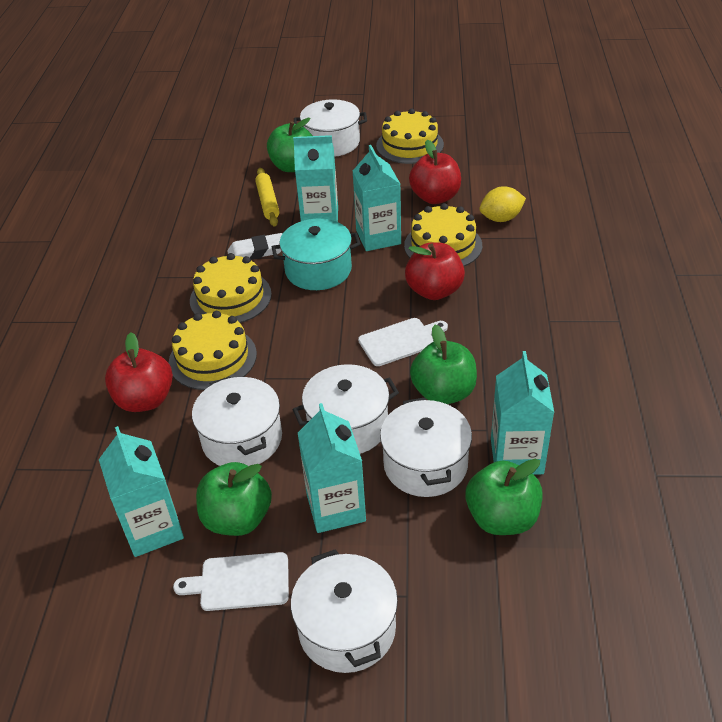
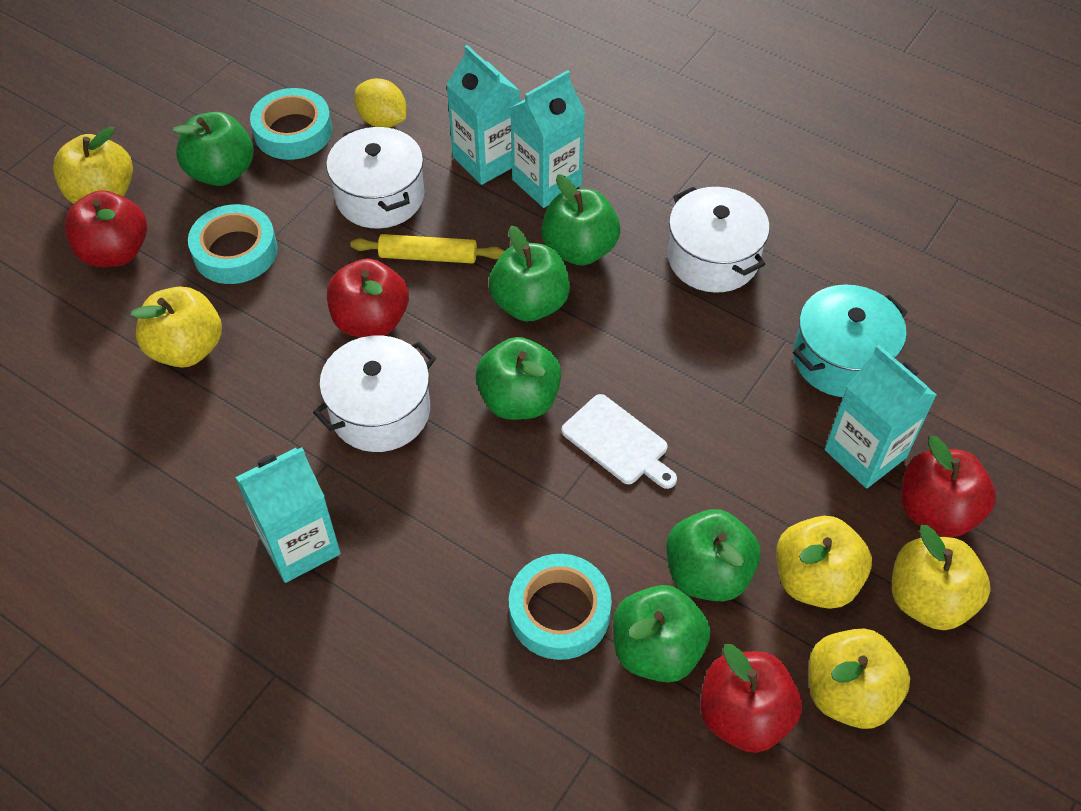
green apple: [196,462,272,536] [267,118,313,172] [410,324,477,404] [465,459,542,535] = 4 -> [173,112,254,186] [476,337,561,420] [489,226,570,321] [541,175,620,265] [613,585,710,683] [666,509,760,601] = 6
red apple: [105,332,173,412] [405,242,465,300] [409,140,461,204] = 3 -> [65,190,147,267] [327,259,409,337] [700,644,802,753] [901,436,996,538] = 4
turquoise carton: [99,426,184,557] [293,135,338,222] [298,403,366,533] [353,145,401,251] [491,351,554,475] = 5 -> [235,447,341,583] [446,45,520,185] [510,70,585,208] [824,345,936,488] = 4
turquoise tape: none = 0 -> [188,204,278,284] [250,88,332,160] [509,554,612,660] = 3
white cutting board: [173,552,289,611] [358,318,448,366] = 2 -> [561,394,677,489] = 1
white eraser: [227,233,282,260] = 1 -> none = 0
white pot: [192,376,282,466] [291,549,398,673] [292,364,399,454] [294,99,367,157] [380,397,472,497] = 5 -> [313,335,436,452] [326,126,424,229] [667,186,770,293] = 3
yellow apple: none = 0 -> [53,127,133,204] [130,287,222,368] [776,516,872,609] [809,628,910,729] [892,525,991,630] = 5
yellow cake: [169,311,257,390] [190,253,272,323] [376,109,444,164] [404,203,482,266] = 4 -> none = 0

